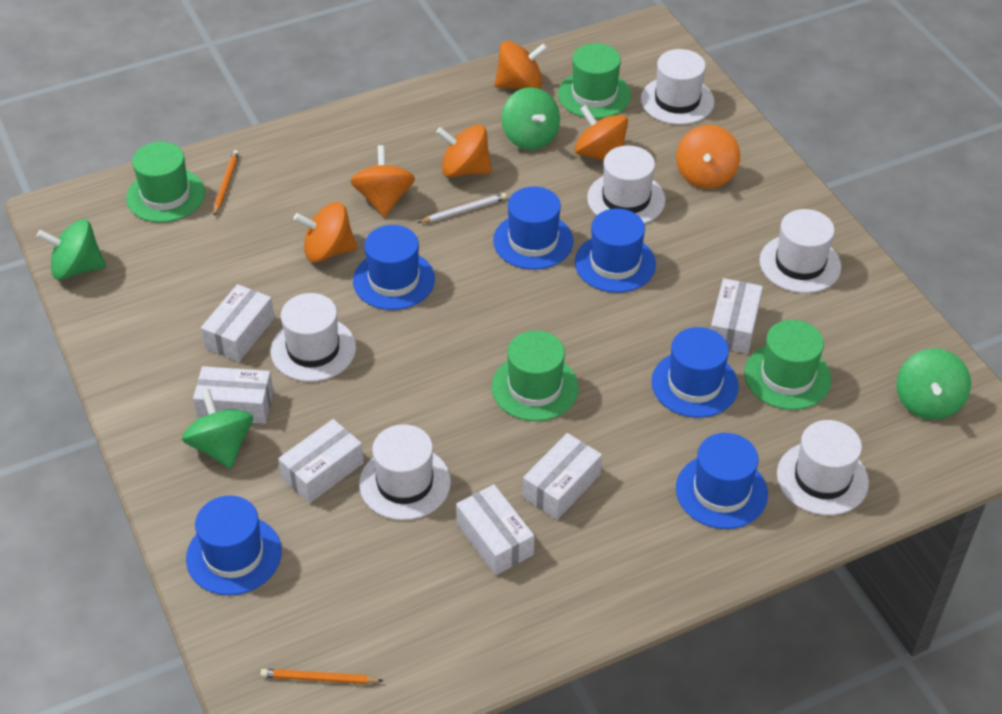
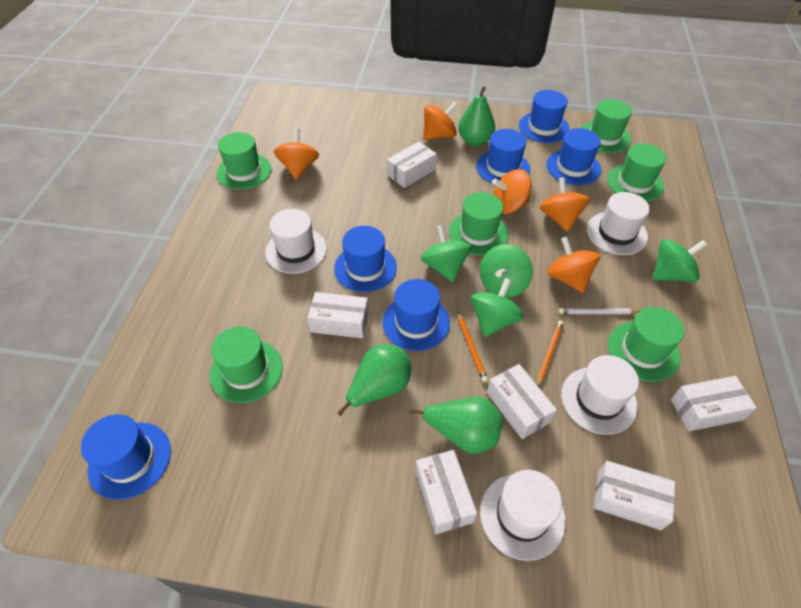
green hat: [126,142,205,223] [491,330,579,421] [558,43,631,119] [744,320,831,410] = 4 -> [210,326,283,403] [217,132,271,190] [449,192,509,255] [581,99,632,153] [607,143,666,202] [608,307,684,382] = 6
green pear: none = 0 -> [337,344,411,416] [408,397,503,454] [458,87,495,146] = 3
orange spinning top: [294,202,357,262] [351,145,415,217] [436,125,492,177] [495,41,548,89] [574,105,628,161] [676,125,740,189] = 6 -> [274,129,319,180] [423,102,458,140] [492,169,531,214] [540,177,590,232] [547,236,600,293] = 5
white hat: [270,293,356,382] [359,424,451,520] [587,146,666,224] [641,49,714,125] [759,209,841,293] [777,420,869,516] = 6 -> [265,209,327,274] [480,470,566,561] [561,355,639,435] [587,192,650,255] = 4

